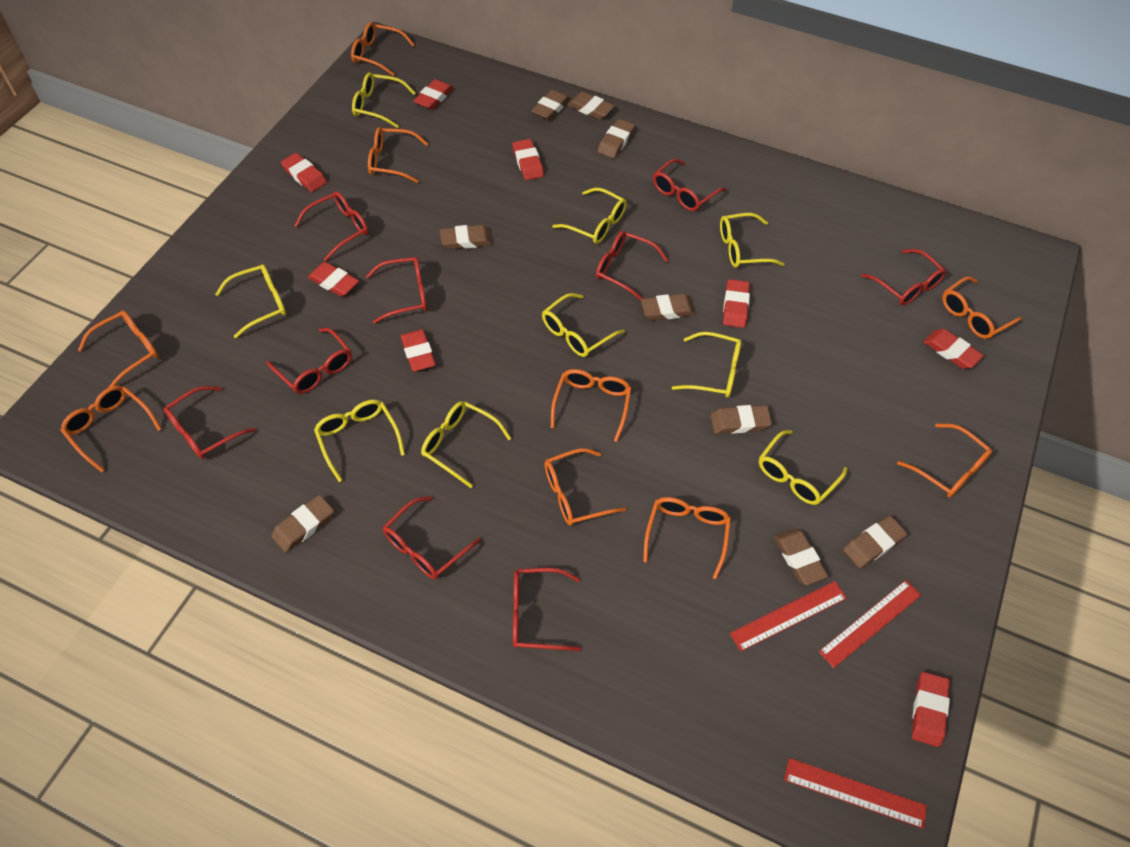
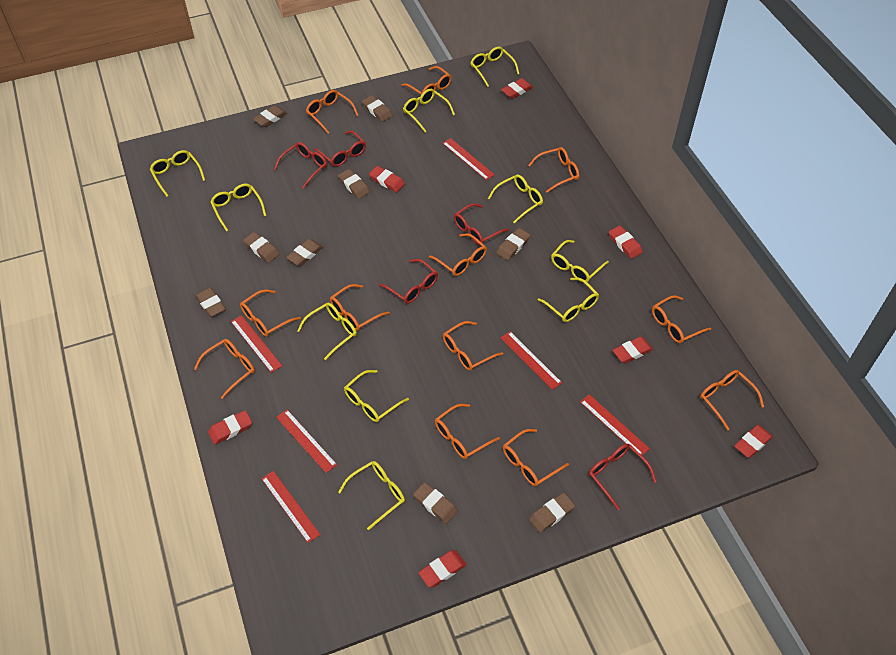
orange glasses: [61,385,162,472] [78,311,158,388] [351,22,415,76] [368,127,428,183] [544,448,627,525] [551,369,631,442] [643,497,731,579] [897,424,992,498] [942,276,1022,339] = 9 -> [194,339,255,399] [240,290,301,337] [306,90,359,134] [330,284,390,331] [402,66,452,95] [429,233,487,276] [435,404,500,459] [443,321,503,371] [503,429,569,486] [528,147,579,193] [652,295,711,343] [700,370,764,431] = 12
red eraser: [281,153,327,192] [308,262,359,297] [401,329,436,371] [414,79,453,110] [512,139,544,180] [723,279,750,328] [912,672,950,747] [923,329,984,369] = 8 -> [208,410,252,445] [369,166,405,192] [418,550,467,588] [501,78,533,99] [609,226,642,259] [613,337,653,363] [735,425,773,458] = 7
red glasses: [163,386,256,459] [267,328,352,394] [294,192,368,261] [366,257,427,324] [383,496,481,579] [513,568,581,651] [596,231,668,301] [653,159,727,211] [861,249,946,306] = 9 -> [274,142,327,189] [313,131,366,167] [379,259,438,304] [454,203,510,245] [589,444,656,510] = 5
red ruler: [730,581,847,651] [784,758,927,829] [819,580,921,668] = 3 -> [231,315,282,373] [261,471,320,543] [276,410,337,473] [442,138,495,180] [500,331,562,390] [580,394,650,455] = 6
yellow glasses: [215,264,286,338] [314,400,405,482] [352,72,416,128] [421,401,511,488] [542,293,625,357] [552,188,627,244] [672,332,741,397] [720,213,785,268] [759,430,848,505] = 9 -> [150,150,205,197] [210,184,266,231] [297,303,357,360] [338,461,405,530] [344,370,409,422] [403,89,455,132] [470,47,519,87] [488,175,543,224] [538,278,599,322] [551,240,609,282] = 10

